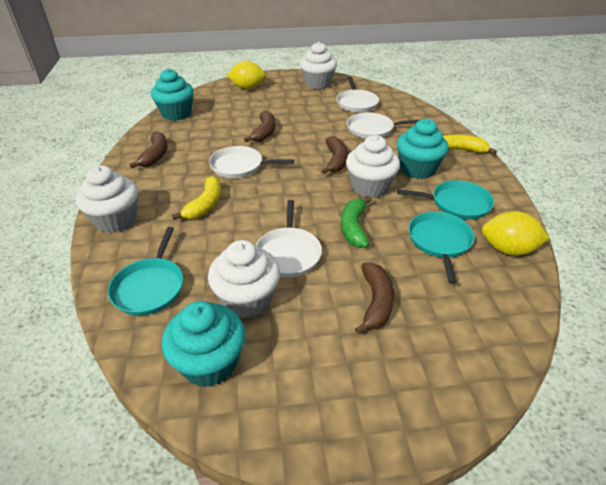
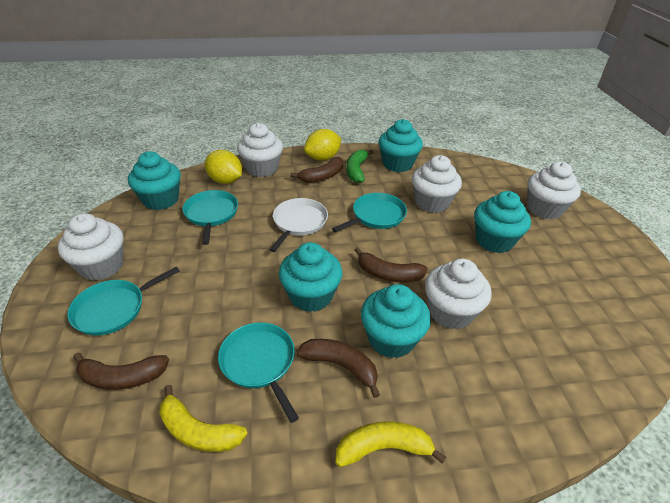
turquoise cupcake: [151,68,194,121] [162,301,245,387] [397,119,449,179] = 3 -> [128,151,181,210] [279,242,342,312] [361,284,431,358] [379,119,423,172] [474,191,531,253] = 5
turquoise pan: [108,227,183,316] [397,180,494,220] [408,212,475,284] = 3 -> [68,267,179,336] [183,190,238,245] [218,322,299,423] [332,193,407,232] = 4
white cupcake: [76,165,138,233] [208,240,280,318] [300,42,337,89] [346,135,400,198] = 4 -> [58,213,124,280] [237,123,283,177] [412,155,462,213] [425,259,492,329] [527,162,581,220] = 5
white pan: [209,146,294,178] [256,200,322,277] [336,76,379,112] [347,112,419,138] = 4 -> [269,198,328,252] = 1

